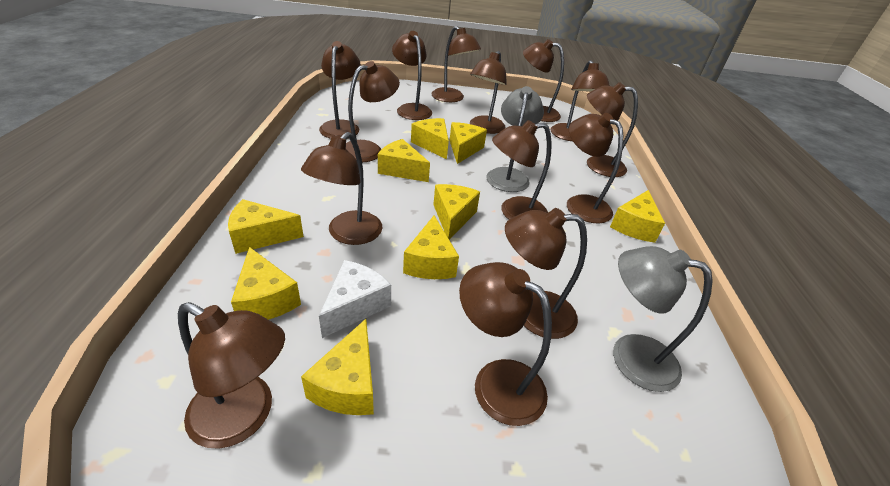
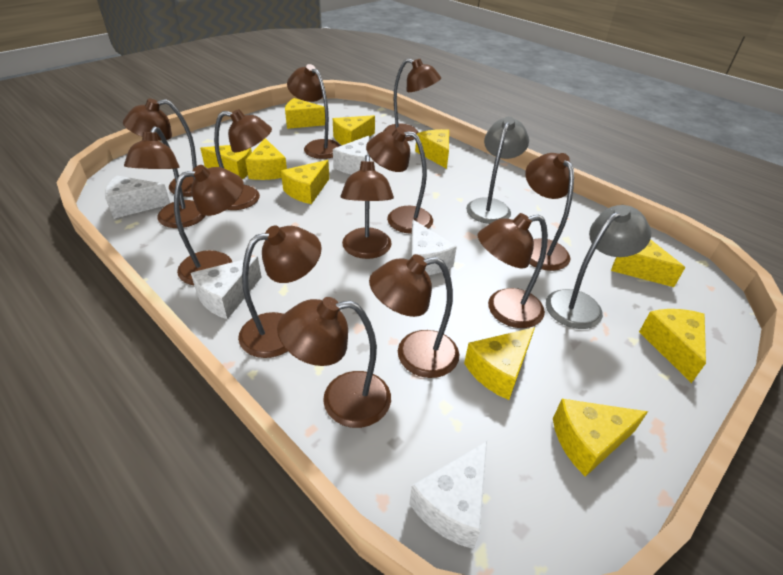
brown lamp: [178,302,285,449] [301,132,382,245] [319,41,360,139] [346,61,400,162] [392,31,432,120] [432,26,481,102] [459,262,552,426] [470,51,507,134] [492,120,552,219] [505,208,587,339] [523,39,564,122] [550,60,610,141] [567,113,623,223] [587,82,638,177] = 14 -> [123,99,197,197] [124,126,206,228] [174,165,244,285] [214,109,272,210] [238,225,321,358] [277,297,391,428] [287,64,341,159] [341,155,394,259] [366,127,433,234] [369,254,459,378] [384,58,441,141] [477,213,548,328] [525,153,574,271] = 13
white cheese: [319,260,391,338] = 1 -> [105,176,170,219] [191,256,261,320] [333,136,369,175] [409,441,487,549] [411,220,457,275] = 5
yellow cheese: [228,199,304,254] [231,247,301,320] [301,319,374,415] [378,139,430,182] [403,216,459,279] [411,118,449,160] [433,184,480,240] [450,122,487,164] [610,190,665,243] = 9 -> [200,145,252,179] [245,138,287,180] [281,160,329,204] [285,98,325,129] [333,115,375,145] [415,129,449,169] [464,327,535,400] [553,399,648,477] [611,239,685,287] [639,309,706,383] = 10

